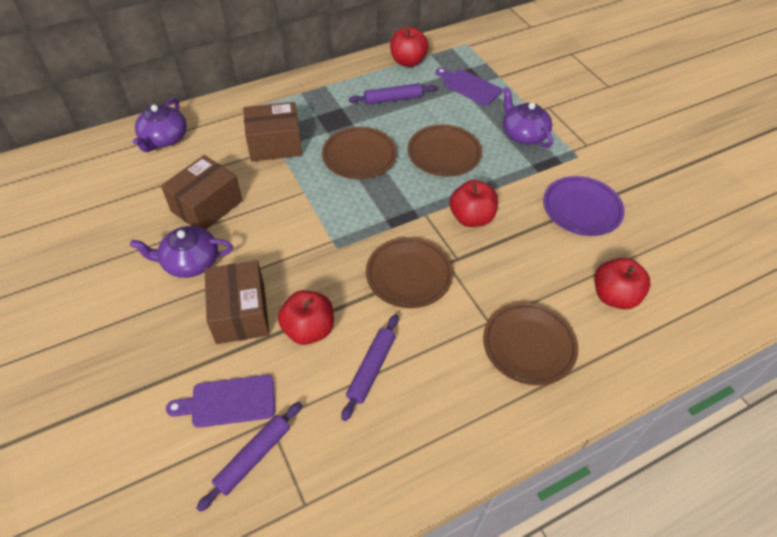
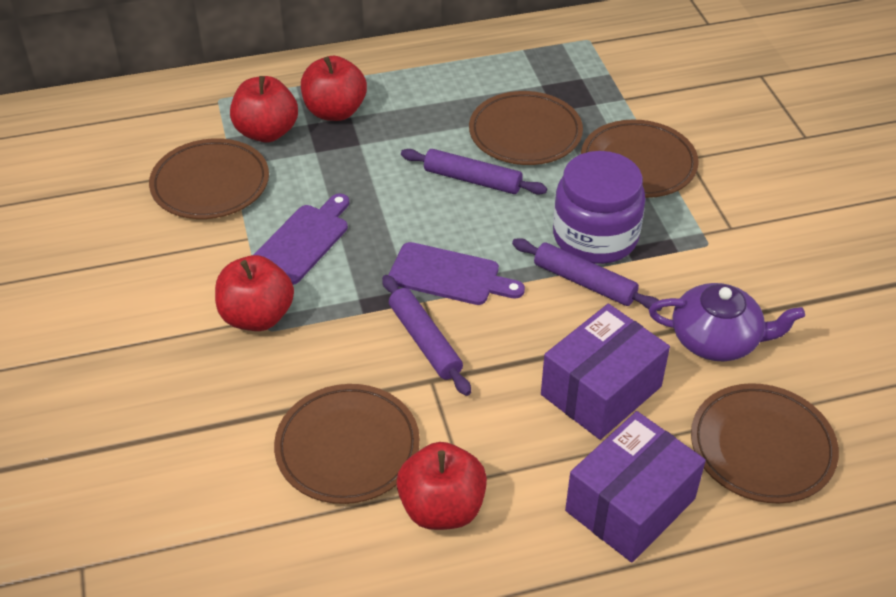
brown box: [161,155,243,230] [204,261,269,344] [243,102,303,162] = 3 -> none = 0
brown plate: [322,127,397,179] [366,237,453,308] [408,125,482,177] [483,302,578,385] = 4 -> [149,138,269,219] [274,384,420,504] [469,91,583,165] [581,119,699,198] [691,383,839,503] = 5
purple box: none = 0 -> [541,304,670,440] [565,411,706,563] = 2
purple jar: none = 0 -> [553,151,646,264] = 1
purple plate: [543,176,625,236] = 1 -> none = 0
purple teapot: [130,226,233,278] [133,98,187,152] [503,87,553,148] = 3 -> [649,283,805,361] = 1

